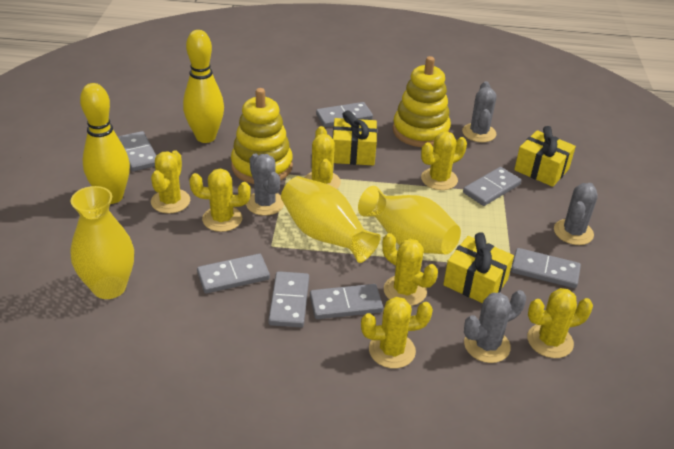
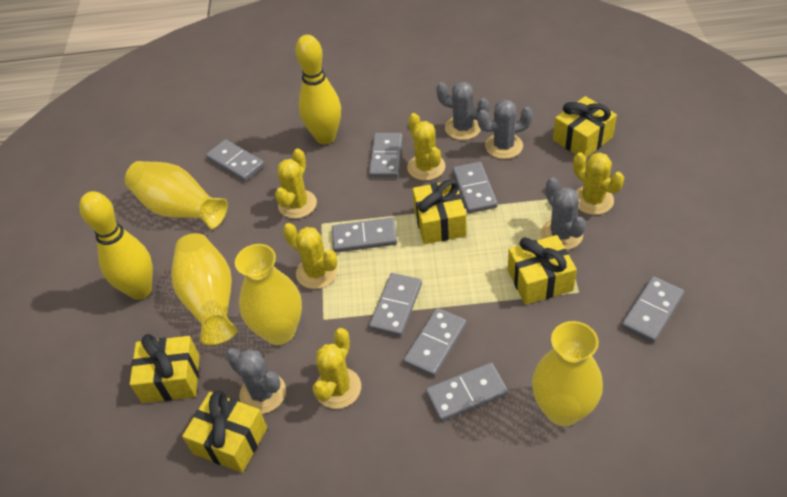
grey domino: [118,131,156,172] [197,254,270,294] [268,271,309,327] [310,284,383,319] [316,102,373,127] [463,167,521,206] [511,248,581,288] = 7 -> [206,139,265,182] [332,218,397,252] [369,133,403,178] [369,273,422,337] [403,308,467,377] [426,363,508,422] [453,162,498,213] [621,276,684,343] = 8
yellow cactus: [151,150,190,214] [189,168,251,232] [304,126,341,189] [361,297,433,368] [382,233,438,306] [421,131,467,190] [527,288,593,358] = 7 -> [275,149,317,219] [283,223,338,289] [312,328,361,409] [407,113,445,181] [573,152,624,215] = 5
yellow gift: [333,110,377,165] [443,232,514,303] [514,126,576,187] = 3 -> [130,334,200,403] [182,391,267,473] [412,179,467,244] [508,235,577,305] [553,96,617,157] = 5
yellow stacking toy: [231,88,293,184] [393,56,451,147] = 2 -> none = 0
yellow vase: [70,186,134,299] [281,176,381,263] [358,186,461,254] = 3 -> [125,161,228,229] [171,233,237,345] [235,244,302,345] [532,321,603,426] = 4

